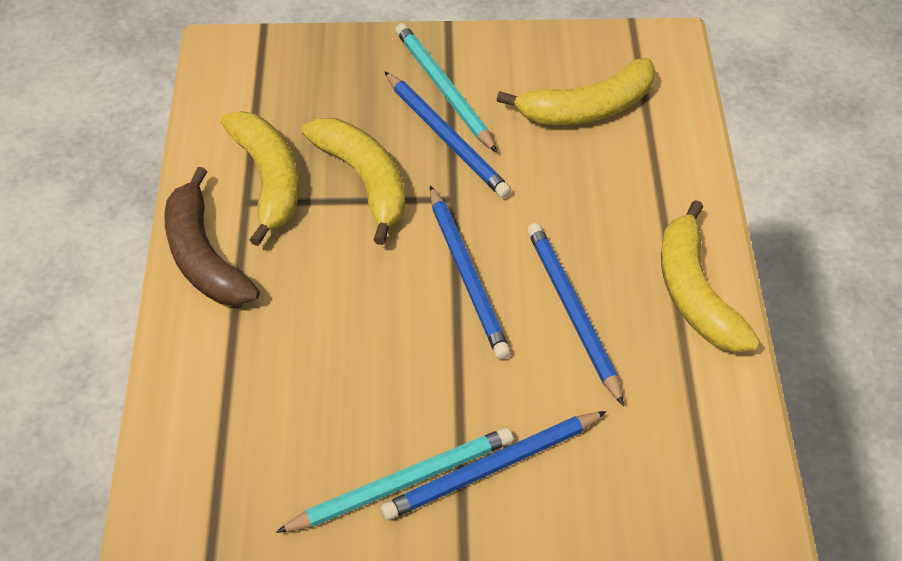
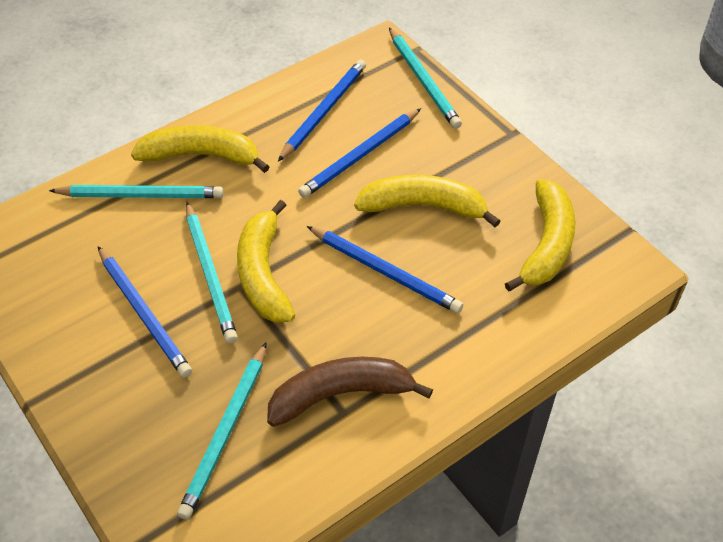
turquoise pencil: [276,428,513,533] [395,23,497,153] = 2 -> [49,185,224,198] [177,342,267,520] [186,202,238,344] [389,28,462,129] = 4

